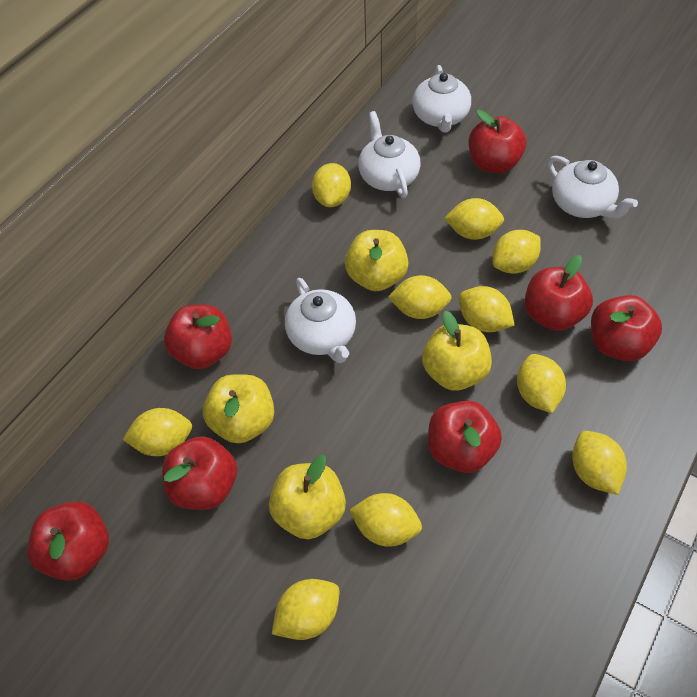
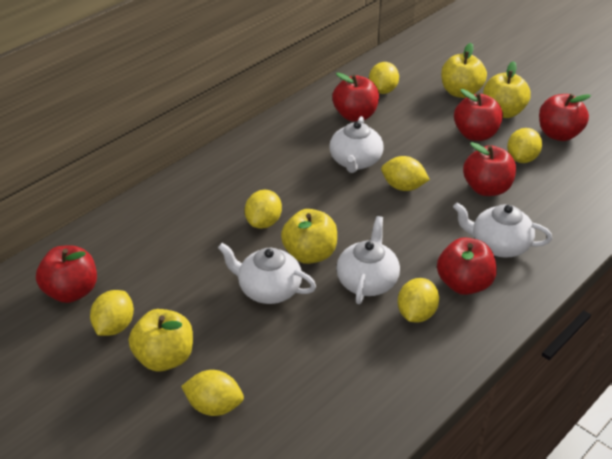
red apple: [27,502,109,581] [162,436,237,510] [164,304,232,369] [428,401,502,473] [469,110,526,173] [525,255,593,331] [591,295,662,361] = 7 -> [36,246,97,303] [332,73,379,121] [437,237,497,295] [454,89,503,141] [463,142,516,196] [539,94,591,141] = 6
yellow lemon: [123,408,192,456] [272,579,340,640] [312,163,351,207] [349,493,422,547] [388,275,452,319] [444,198,504,240] [459,286,515,332] [493,230,541,274] [517,354,566,413] [572,431,627,495] = 10 -> [90,290,134,336] [181,370,244,416] [245,190,282,229] [369,62,399,94] [381,156,430,191] [398,278,439,322] [507,128,542,163] = 7

